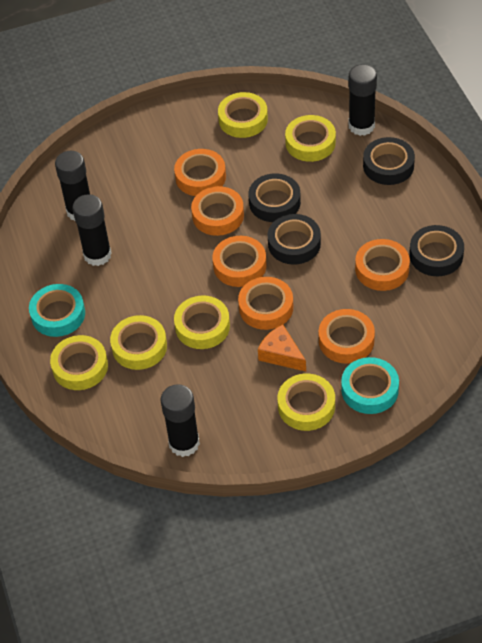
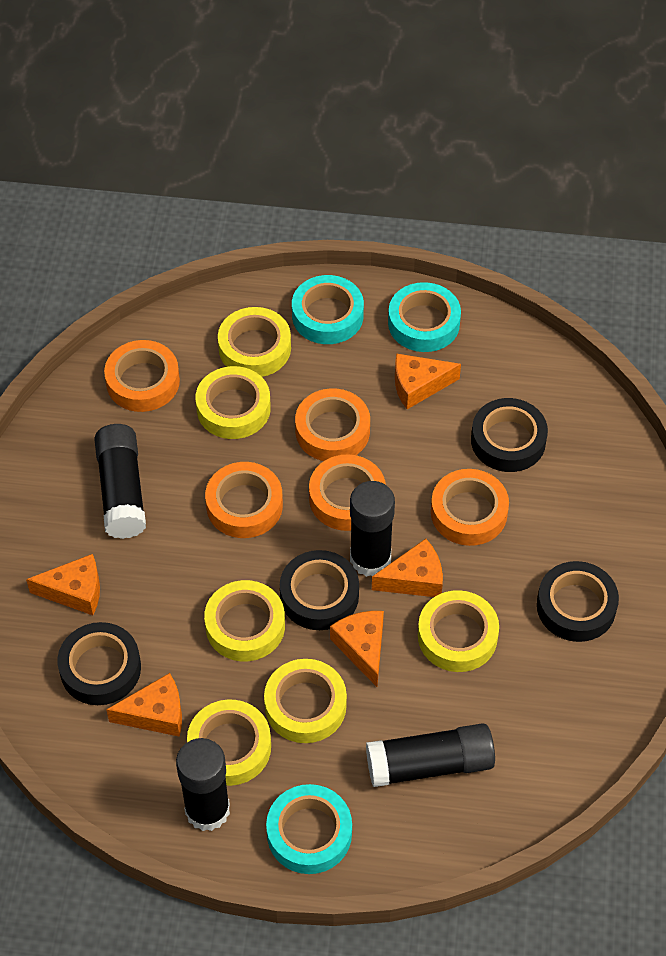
orange cheese: [258,325,306,372] = 1 -> [26,554,100,615] [106,673,182,737] [330,611,384,687] [372,539,443,597] [395,353,461,409] = 5
orange tape: [174,149,226,196] [191,186,244,236] [212,236,267,287] [238,277,293,330] [319,309,375,364] [355,239,410,291] = 6 -> [104,340,180,412] [205,462,283,538] [295,388,370,461] [309,454,386,531] [431,469,509,546] = 5
turquoise tape: [29,284,85,337] [341,357,399,414] = 2 -> [266,784,352,874] [292,275,364,344] [388,282,461,352] = 3

